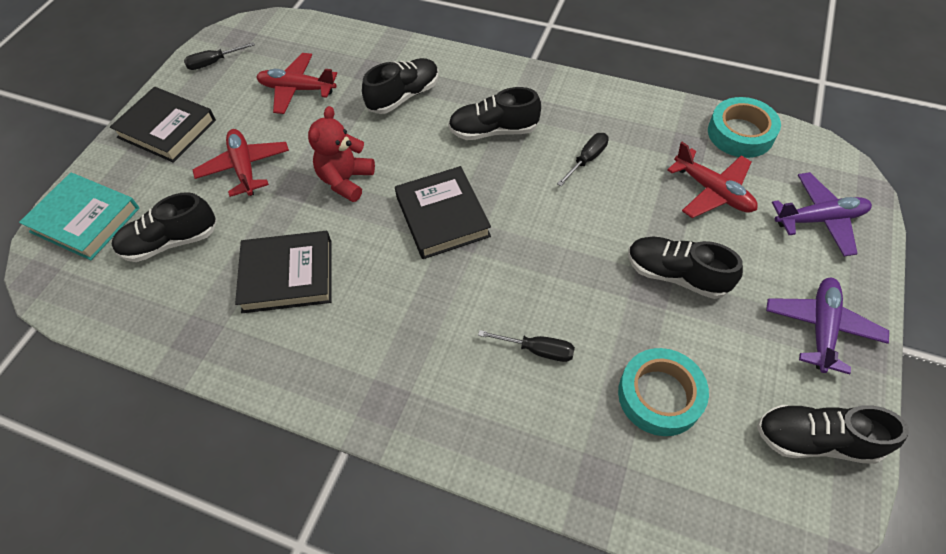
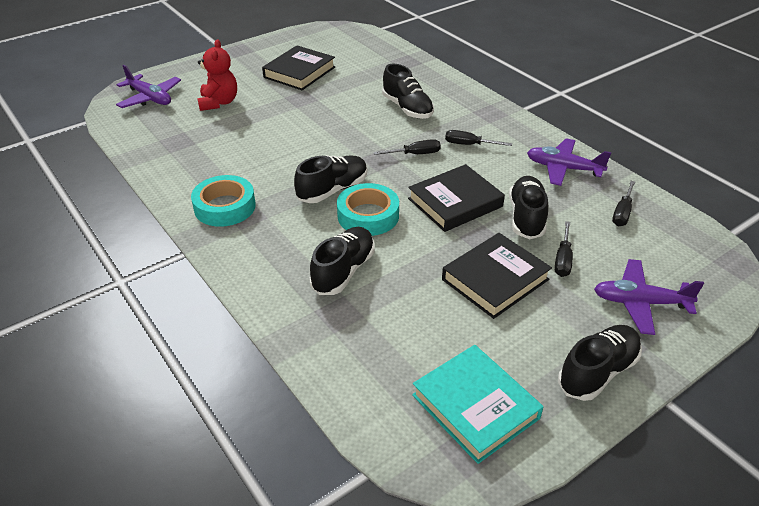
black screwdriver: [184,42,255,70] [478,330,575,362] [557,133,609,186] = 3 -> [374,139,441,155] [445,130,512,146] [555,221,573,277] [612,181,635,226] = 4
purple plane: [766,278,889,374] [772,172,872,257] = 2 -> [116,65,181,108] [527,138,611,186] [594,259,704,335] = 3
red plane: [193,129,289,197] [256,53,337,114] [667,142,758,218] = 3 -> none = 0

